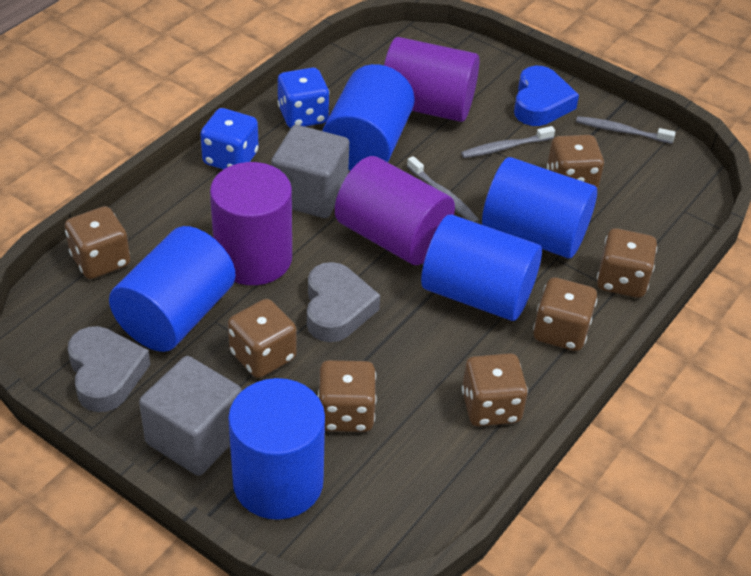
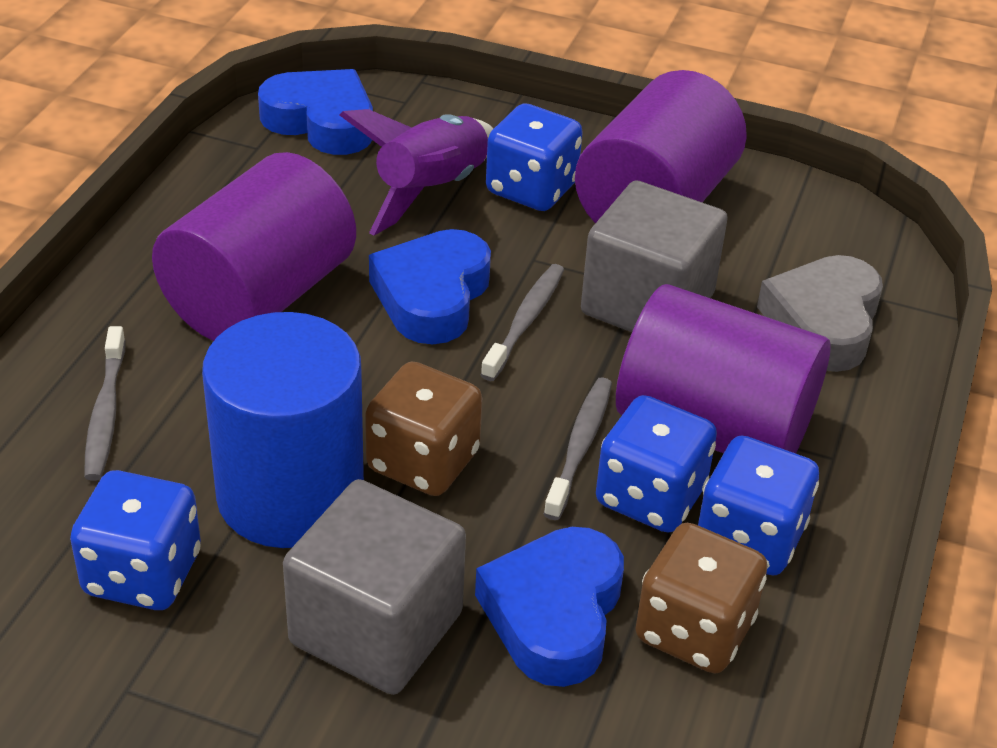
blue cylinder: [109,226,236,352] [228,378,325,520] [322,64,415,171] [421,215,542,321] [482,157,597,258] = 5 -> [202,312,364,548] = 1
blue dice: [200,108,259,170] [277,68,330,128] = 2 -> [70,470,201,610] [486,103,583,211] [596,395,717,533] [698,436,819,576] = 4
blue heart: [514,66,579,126] = 1 -> [258,69,373,155] [369,229,491,344] [475,527,624,687] = 3
brown dice: [65,206,130,279] [228,299,297,378] [318,360,377,432] [462,353,528,427] [533,277,597,351] [547,135,604,190] [597,228,657,298] = 7 -> [365,362,482,496] [635,523,767,673] = 2
grey heart: [68,326,151,412] [307,262,380,342] = 2 -> [757,255,883,372] = 1
purple rocket: none = 0 -> [340,109,493,235] = 1

